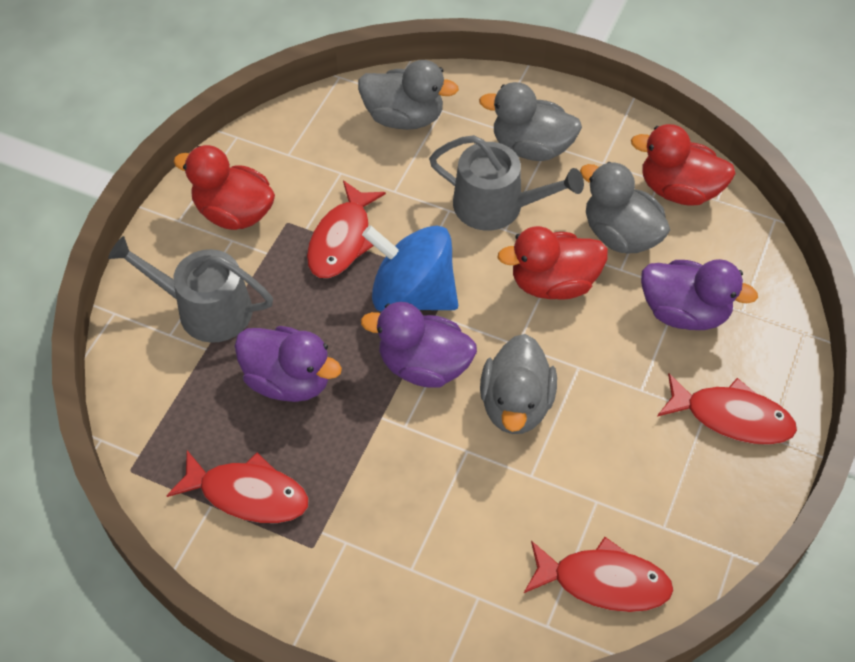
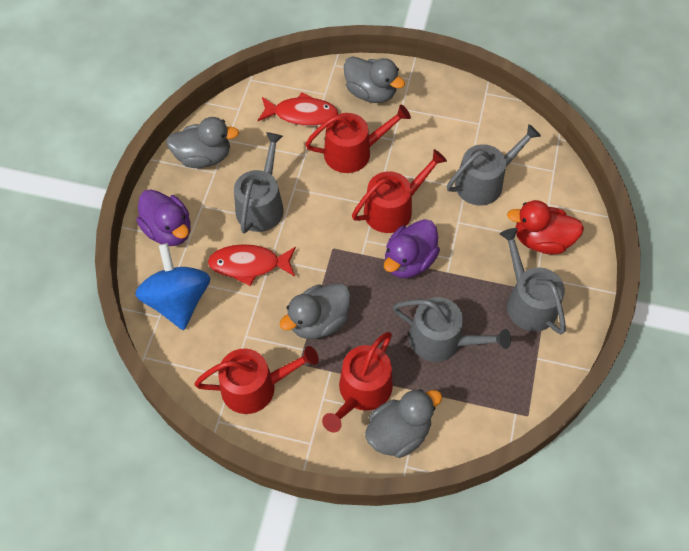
grey watering can: [108,236,273,343] [429,135,584,231] = 2 -> [234,132,284,233] [393,297,511,362] [447,124,541,205] [500,228,566,334] = 4
purple duck: [235,326,342,402] [361,302,477,387] [641,259,758,330] = 3 -> [136,189,191,246] [384,219,440,278] = 2
red duck: [174,145,275,230] [497,226,608,300] [631,124,736,206] = 3 -> [507,200,584,254] = 1
red fish: [167,450,309,523] [307,181,386,278] [524,537,674,612] [657,373,797,445] = 4 -> [208,244,296,286] [258,92,338,126] = 2
red watering can: none = 0 -> [194,346,319,414] [305,104,411,173] [322,332,393,433] [352,149,447,233] = 4

